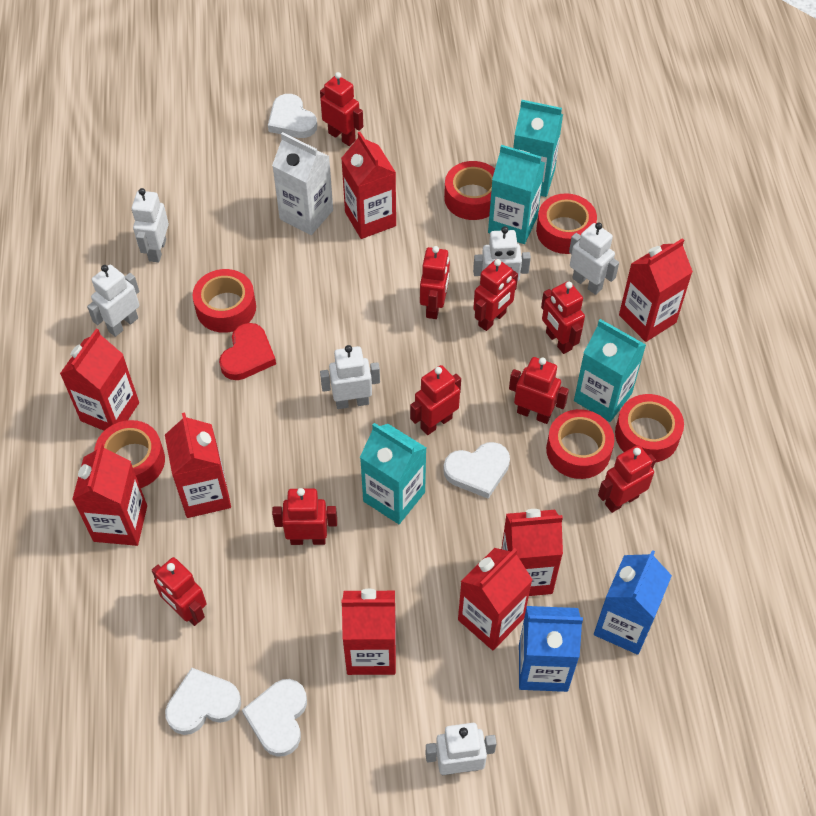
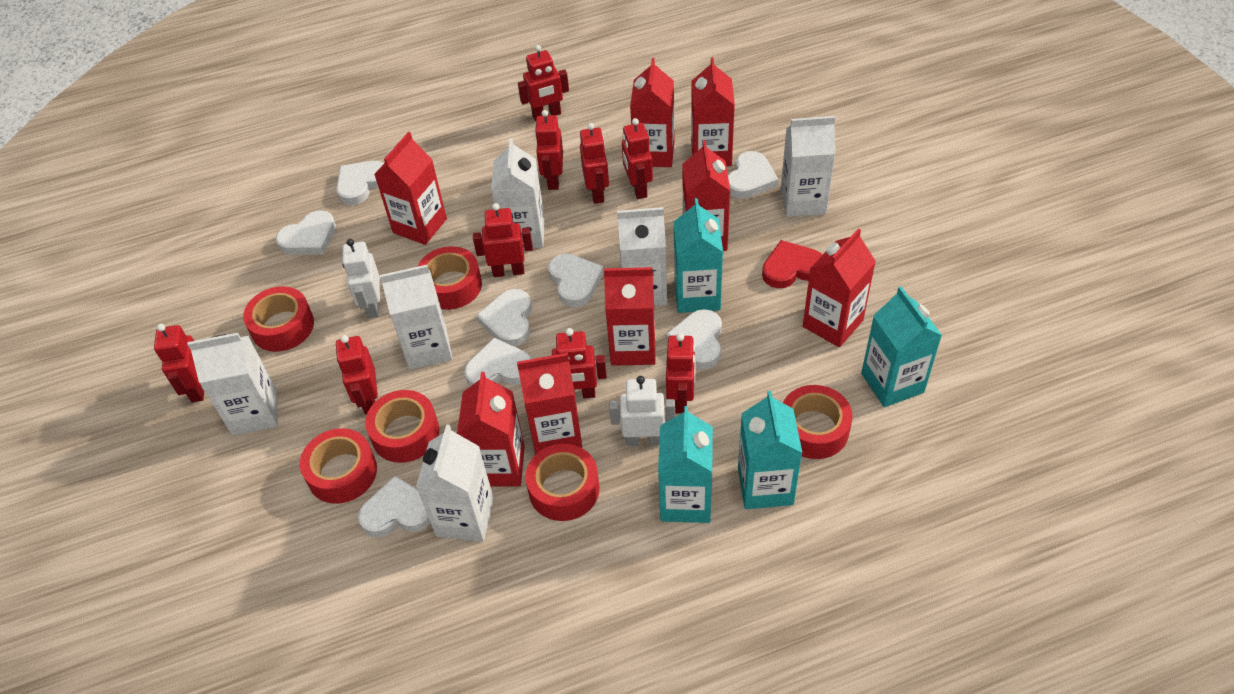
blue carton: [519,606,583,692] [594,550,672,655] = 2 -> none = 0
white carton: [272,132,333,235] = 1 -> [188,333,278,435] [380,265,453,370] [416,425,494,542] [491,138,545,248] [617,207,667,306] [781,116,836,217] = 6
white heart: [165,668,241,735] [242,679,307,757] [268,94,317,138] [443,442,510,499] = 4 -> [276,210,336,255] [336,161,384,205] [358,476,431,537] [464,337,531,386] [476,289,532,346] [548,254,604,307] [666,309,722,369] [728,151,778,199] = 8
white robot: [87,265,139,337] [132,188,169,262] [320,345,380,409] [425,723,497,775] [473,226,531,281] [569,222,619,295] = 6 -> [342,239,380,319] [609,376,675,446] = 2

